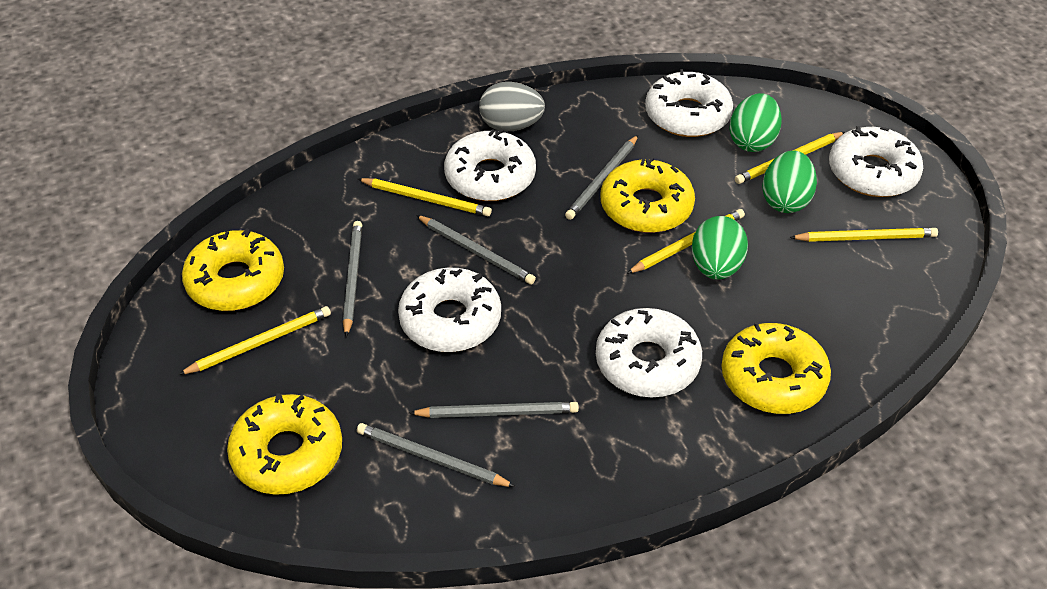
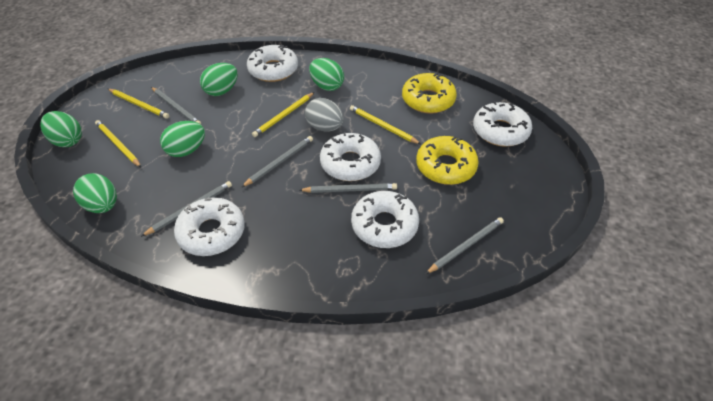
green egg: [692,216,748,280] [729,93,782,152] [762,150,817,213] = 3 -> [40,111,82,147] [73,173,117,213] [160,121,205,157] [200,63,238,96] [309,58,344,91] = 5
yellow donut: [182,228,284,311] [227,393,342,495] [601,157,695,233] [721,323,831,414] = 4 -> [402,73,457,114] [416,136,479,185] = 2
yellow pencil: [178,306,331,375] [358,178,492,216] [627,209,745,274] [735,132,845,184] [789,228,938,242] = 5 -> [95,120,141,167] [108,89,169,119] [252,92,314,137] [350,105,421,144] = 4

